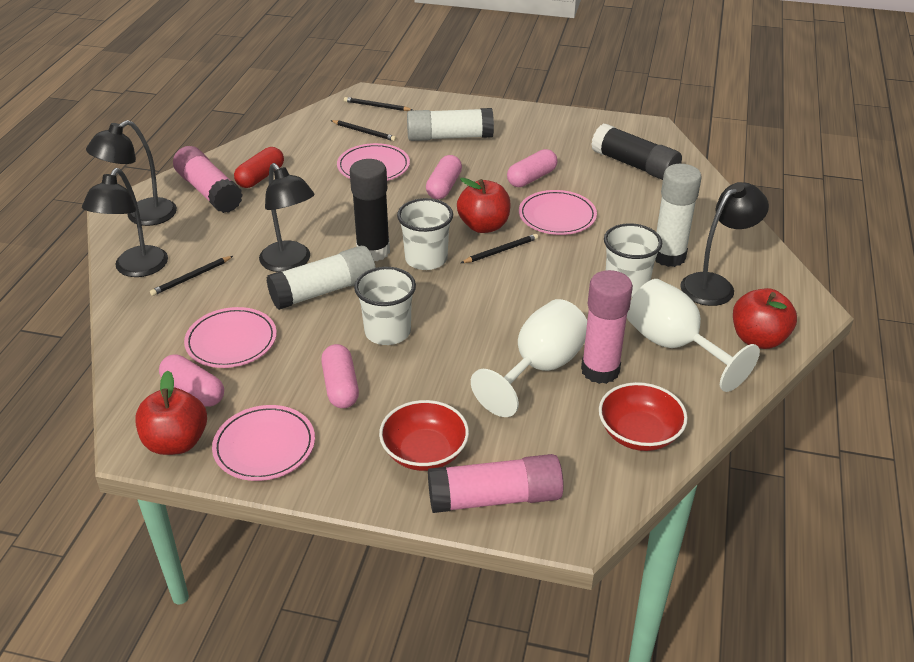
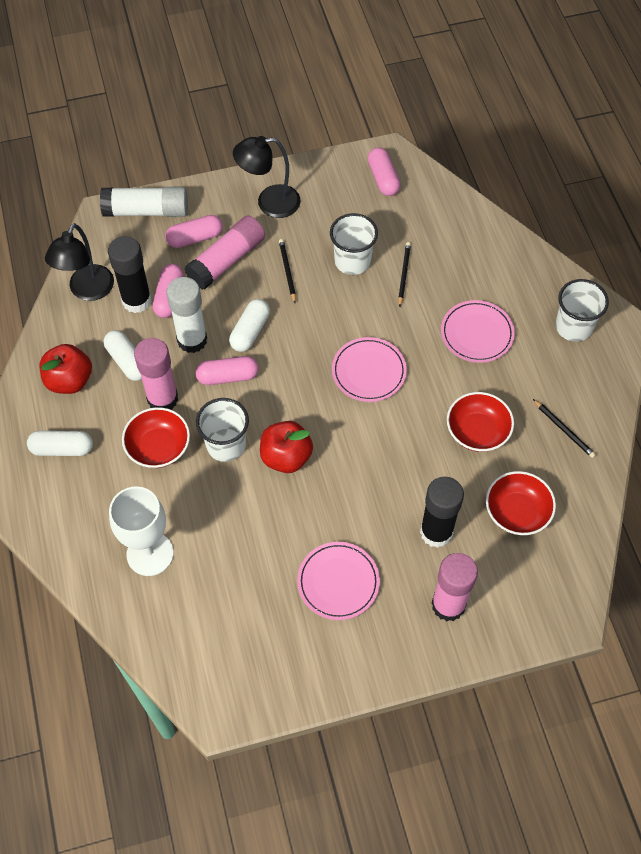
black lamp: [82,168,168,277] [86,120,177,226] [259,163,315,272] [680,182,769,306] = 4 -> [45,223,114,301] [233,136,301,218] = 2
black pencil: [150,256,233,296] [331,120,396,141] [344,97,413,111] [461,234,538,263] = 4 -> [279,239,296,303] [398,242,411,307] [533,399,596,458] = 3
pink plate: [184,307,277,368] [212,405,315,481] [337,143,410,181] [519,190,597,235] = 4 -> [297,542,380,620] [332,337,407,402] [441,300,515,363] = 3
red apple: [135,370,207,455] [457,178,511,233] [733,288,797,349] = 3 -> [40,344,92,394] [260,421,313,473] = 2
red bowl: [379,400,469,471] [599,382,688,451] = 2 -> [122,407,190,468] [447,392,514,452] [486,471,556,535] = 3
red capsule: [234,147,284,188] = 1 -> none = 0
white capsule: none = 0 -> [27,431,93,456] [104,330,142,381] [229,299,270,352] = 3
white glue stick: [267,246,376,310] [407,108,494,141] [655,164,702,267] = 3 -> [100,187,188,217] [167,277,207,353] = 2
white goblet: [471,299,587,417] [627,279,760,392] = 2 -> [109,486,174,576] = 1

